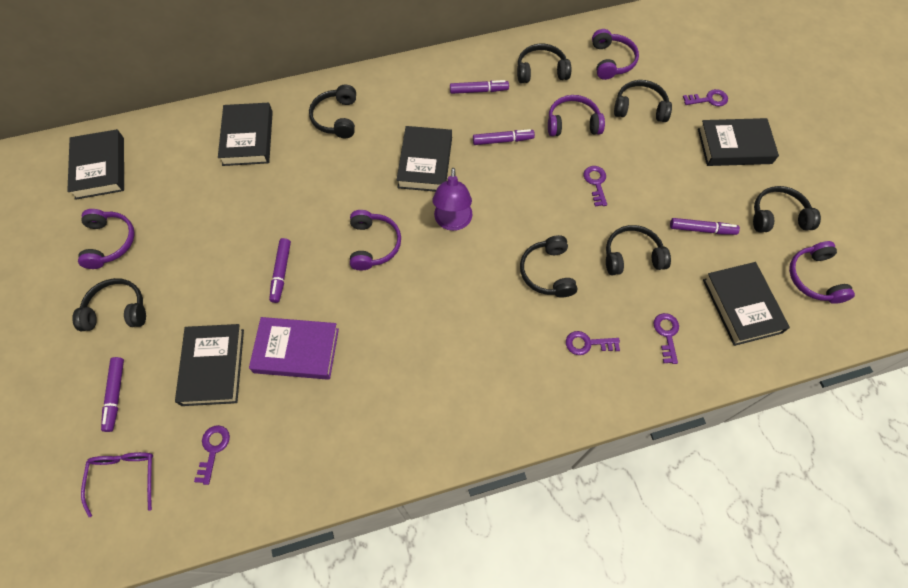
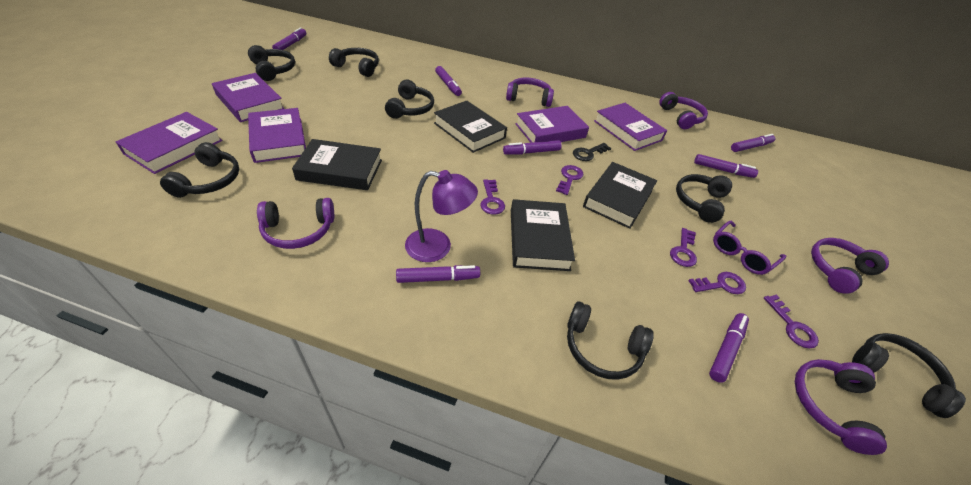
black book: [67,129,124,200] [175,324,244,406] [218,103,273,166] [397,126,452,192] [698,118,779,166] [703,262,790,346] = 6 -> [292,139,382,190] [434,100,507,153] [511,199,575,271] [583,162,657,229] = 4
black key: none = 0 -> [573,143,611,161] = 1
purple book: [249,317,339,380] = 1 -> [116,112,223,174] [212,73,284,122] [248,108,306,163] [515,106,589,143] [594,103,667,151] = 5
purple marker: [101,357,124,432] [269,238,291,303] [450,80,509,94] [473,129,535,145] [670,218,740,235] = 5 -> [272,27,306,50] [396,265,480,283] [435,66,462,96] [503,140,562,155] [694,154,758,178] [709,313,749,383] [731,134,775,152] = 7

